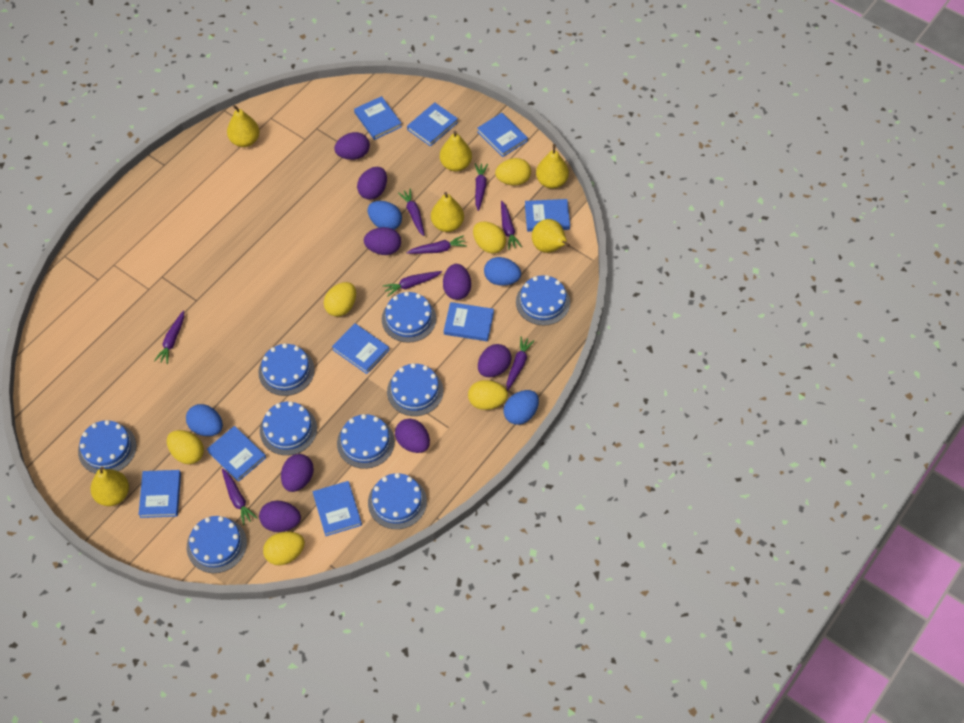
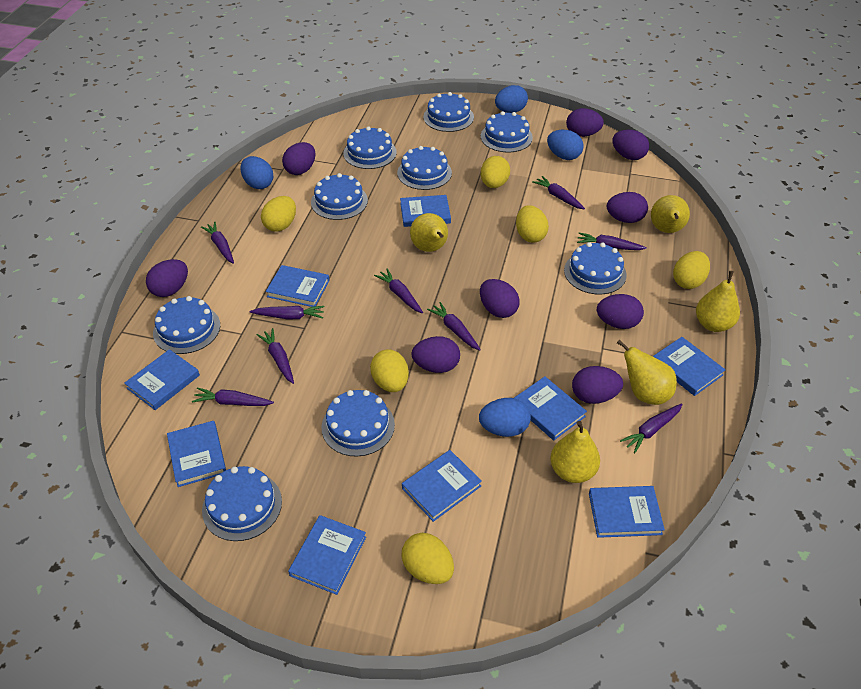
purple carrot: [154,311,184,364] [222,468,257,525] [383,271,442,297] [398,189,425,236] [407,235,467,254] [475,163,488,211] [501,201,522,250] [507,336,534,391] = 8 -> [192,388,274,406] [201,222,234,264] [250,306,324,319] [257,328,294,384] [374,269,423,313] [427,302,481,350] [532,176,585,210] [577,233,647,250] [620,403,683,453] = 9
purple egg: [259,500,301,532] [281,454,314,492] [334,132,370,160] [357,167,387,200] [364,227,401,255] [395,418,430,453] [443,264,471,300] [478,344,511,377] = 8 -> [146,259,188,297] [282,142,315,175] [411,336,460,373] [480,279,520,318] [566,108,604,137] [572,366,623,404] [597,294,644,329] [607,192,648,223] [612,130,649,160] = 9
yellow pear: [91,467,129,506] [227,105,260,147] [431,192,464,232] [440,131,472,171] [532,219,570,253] [536,144,569,189] = 6 -> [410,213,448,252] [550,421,600,483] [617,340,677,405] [651,195,690,233] [696,271,740,332] = 5

